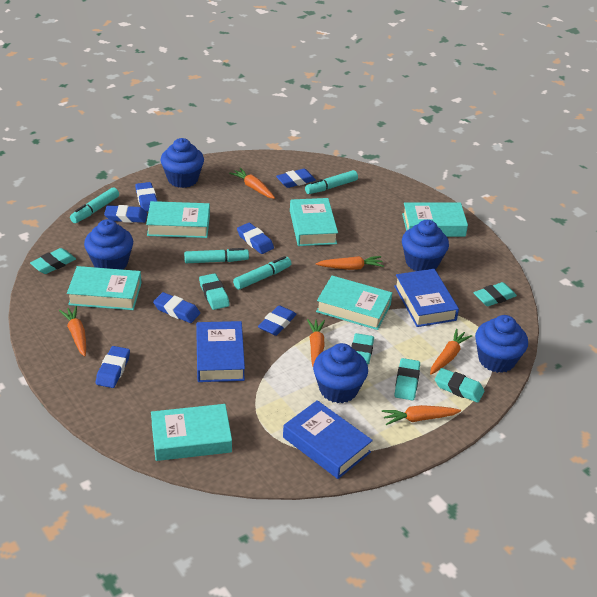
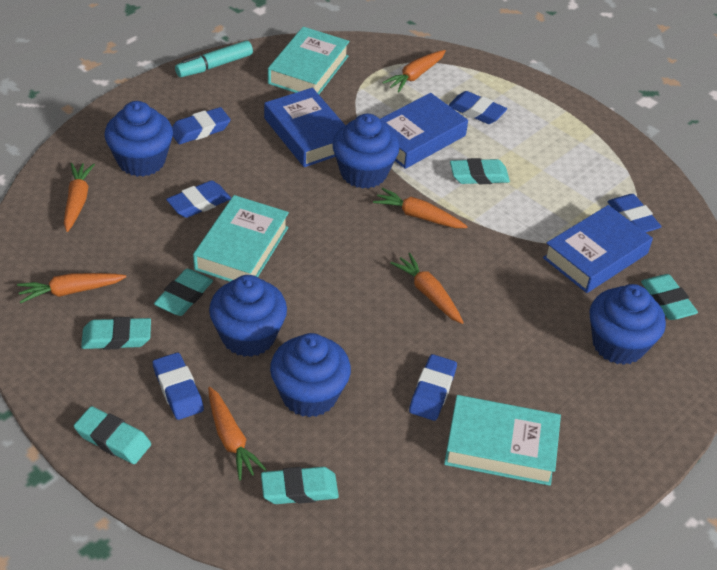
blue eraser: [96,346,130,388] [104,205,147,223] [135,182,157,212] [153,292,200,323] [237,223,274,254] [258,305,297,336] [276,169,316,188] = 7 -> [153,353,204,420] [166,180,231,218] [172,107,231,144] [409,354,457,421] [449,91,507,124] [607,194,662,232] = 6
turquoise book: [67,266,142,310] [146,201,210,238] [151,404,232,461] [290,198,338,246] [316,276,392,330] [402,202,468,237] = 6 -> [193,195,289,282] [268,27,349,94] [444,395,561,486] = 3
turquoise marker: [70,187,119,223] [184,248,249,263] [233,256,291,290] [305,170,358,194] = 4 -> [175,40,253,77] = 1

